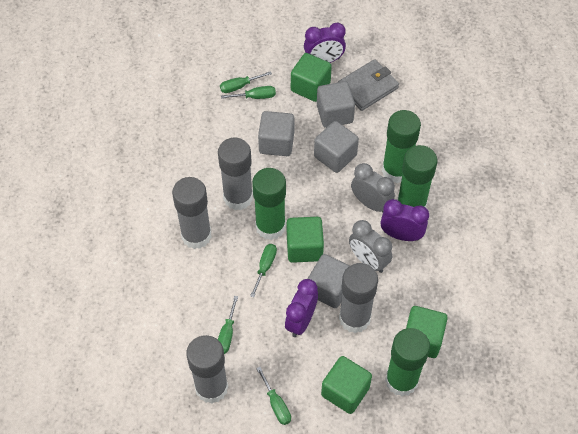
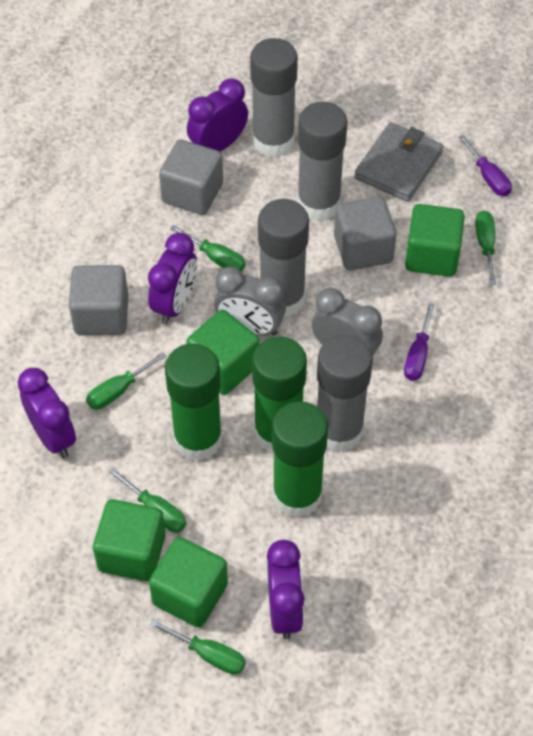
green glue stick: [252,168,286,240] [382,110,421,183] [385,328,430,396] [397,145,437,208] = 4 -> [165,343,223,461] [252,336,307,453] [272,401,328,518] = 3
grey cube: [258,111,295,156] [308,254,349,308] [314,121,359,173] [317,81,355,128] = 4 -> [69,265,128,335] [159,139,223,215] [334,197,397,270] = 3
purple clock: [285,279,318,337] [304,23,346,63] [381,199,429,241] = 3 -> [17,368,76,458] [148,232,197,324] [187,79,248,152] [267,540,304,639] = 4
purple screwdriver: none = 0 -> [404,303,435,381] [458,135,512,196] = 2

